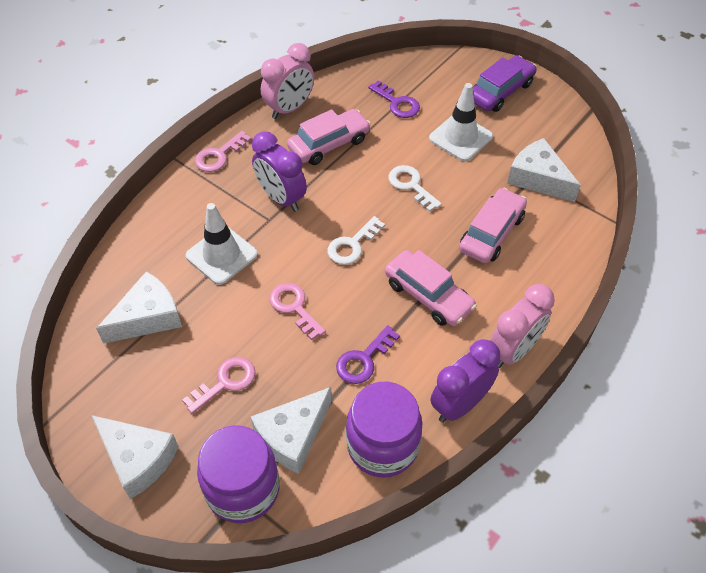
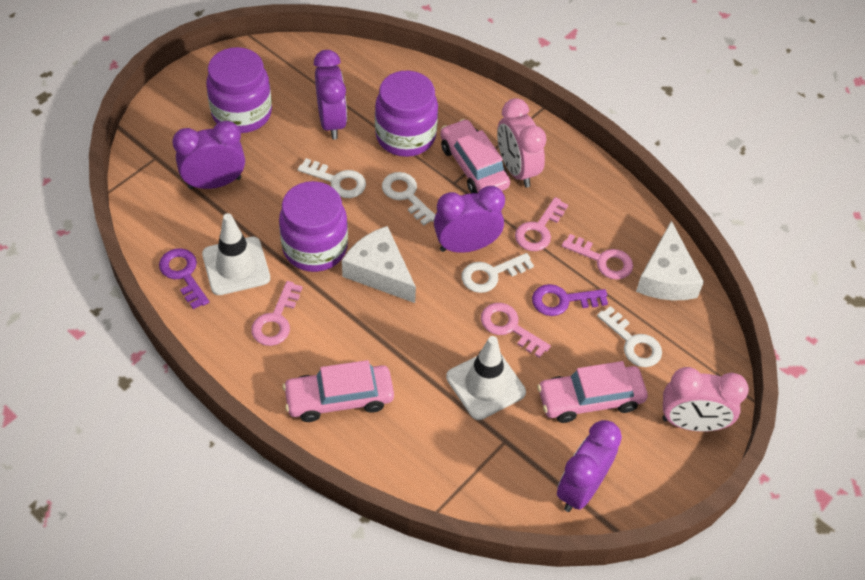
pink key: [182,357,256,414] [195,131,251,172] [270,283,326,340] = 3 -> [251,281,302,346] [481,303,551,358] [515,197,568,251] [562,234,633,280] = 4
purple car: [473,55,537,112] = 1 -> none = 0
purple clock: [252,131,307,212] [431,339,500,423] = 2 -> [173,121,245,189] [314,50,347,140] [434,186,505,253] [557,420,622,512] = 4
purple jar: [197,425,280,523] [346,382,422,478] = 2 -> [206,47,272,133] [279,181,348,272] [375,71,438,157] = 3
white cheese: [91,415,179,499] [96,271,182,344] [250,387,332,474] [507,138,581,202] = 4 -> [342,226,416,303] [636,220,704,300] = 2
white key: [327,216,385,265] [388,165,442,212] = 2 -> [298,158,366,198] [382,172,435,225] [462,253,534,293] [597,306,662,367] = 4

